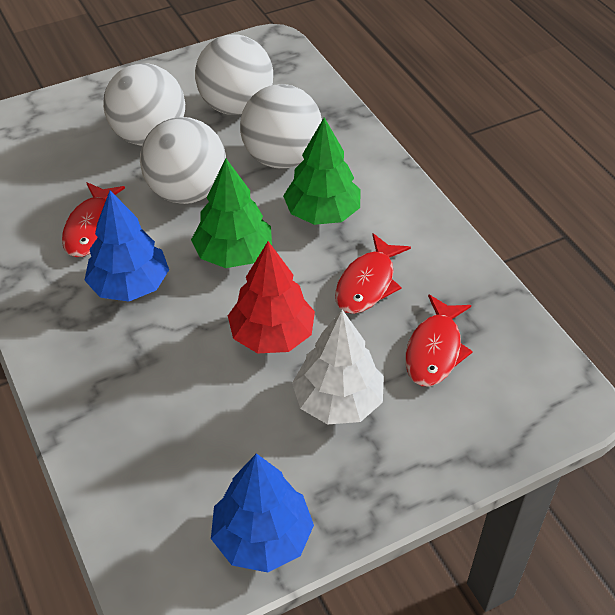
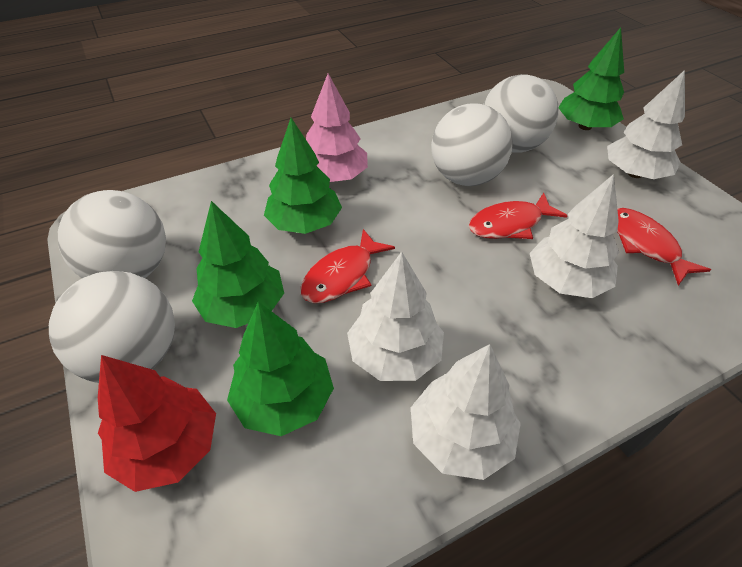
blue tree: [84,191,169,302] [211,453,314,572] = 2 -> none = 0
green tree: [191,158,272,268] [283,117,361,225] = 2 -> [192,201,284,328] [227,302,334,436] [264,118,342,234] [558,27,624,130] = 4
pink tree: none = 0 -> [306,74,368,182] = 1
white tree: [292,310,384,425] = 1 -> [347,252,444,381] [411,344,521,480] [530,174,620,298] [607,70,685,179] = 4

